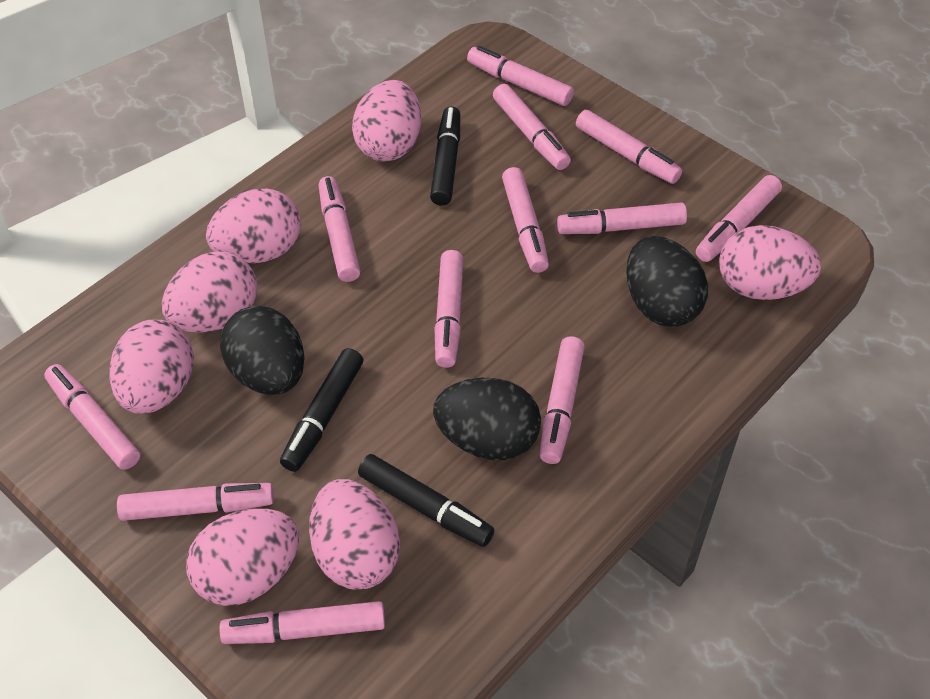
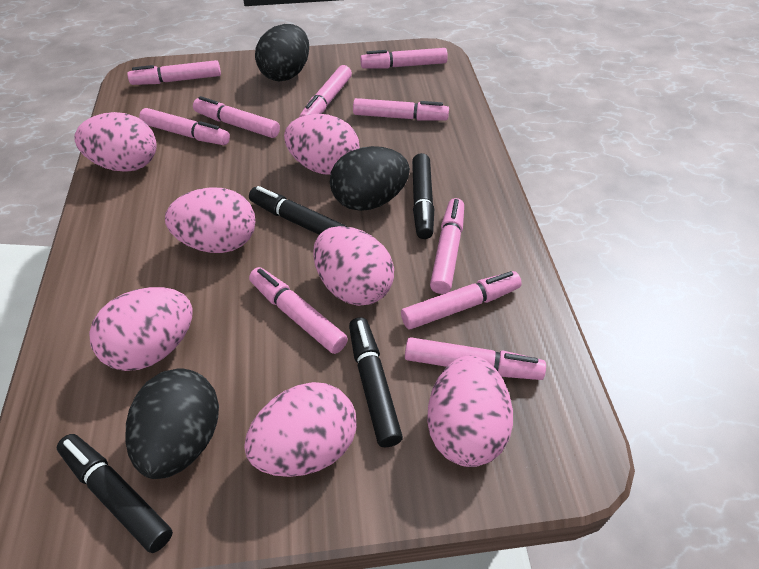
black marker: [280,348,363,472] [358,454,494,547] [430,106,460,206] = 3 -> [57,434,173,553] [249,186,347,235] [349,317,403,447] [412,153,434,239] = 4
pink marker: [44,364,140,470] [117,483,274,521] [220,601,385,644] [319,176,360,282] [435,250,463,368] [467,46,574,106] [493,84,571,170] [502,167,549,273] [540,336,584,464] [557,202,687,234] [576,110,682,184] [696,175,782,262] = 12 -> [127,60,221,85] [139,108,230,145] [193,96,280,138] [249,267,348,354] [299,65,352,117] [353,98,449,121] [360,48,448,69] [401,271,522,329] [405,337,546,380] [430,198,464,294] = 10

